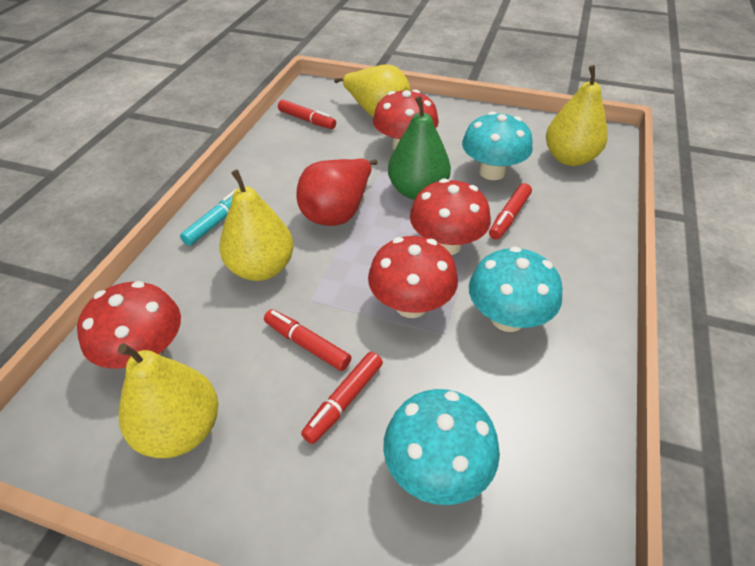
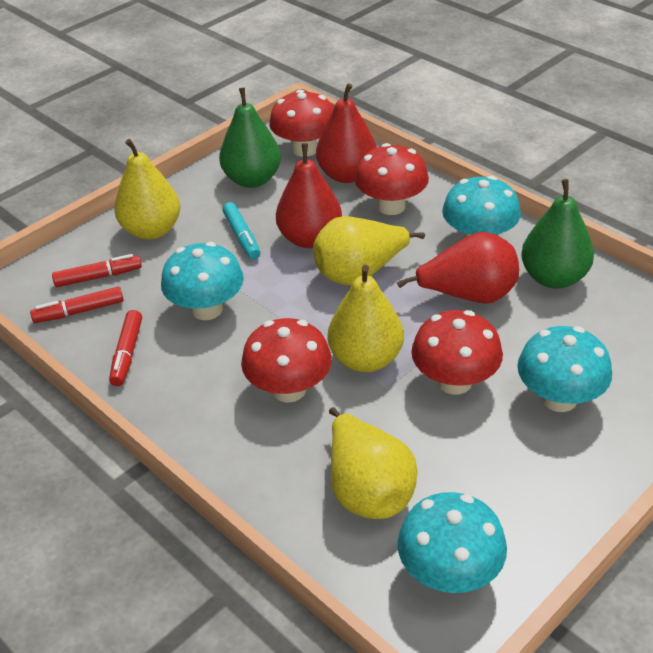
green pear: [388,96,451,200] = 1 -> [219,88,281,188] [521,179,594,289] = 2
red marker: [264,309,351,371] [278,100,336,129] [301,352,383,444] [489,183,532,240] = 4 -> [30,287,124,323] [52,254,142,287] [109,310,142,386] = 3
red pear: [296,158,378,226] = 1 -> [276,143,342,248] [316,83,377,183] [397,232,519,304] = 3
turquoise mushroom: [383,389,500,505] [462,112,533,180] [469,246,563,332] = 3 -> [161,242,244,320] [397,492,507,593] [442,176,521,238] [517,326,612,412] = 4

